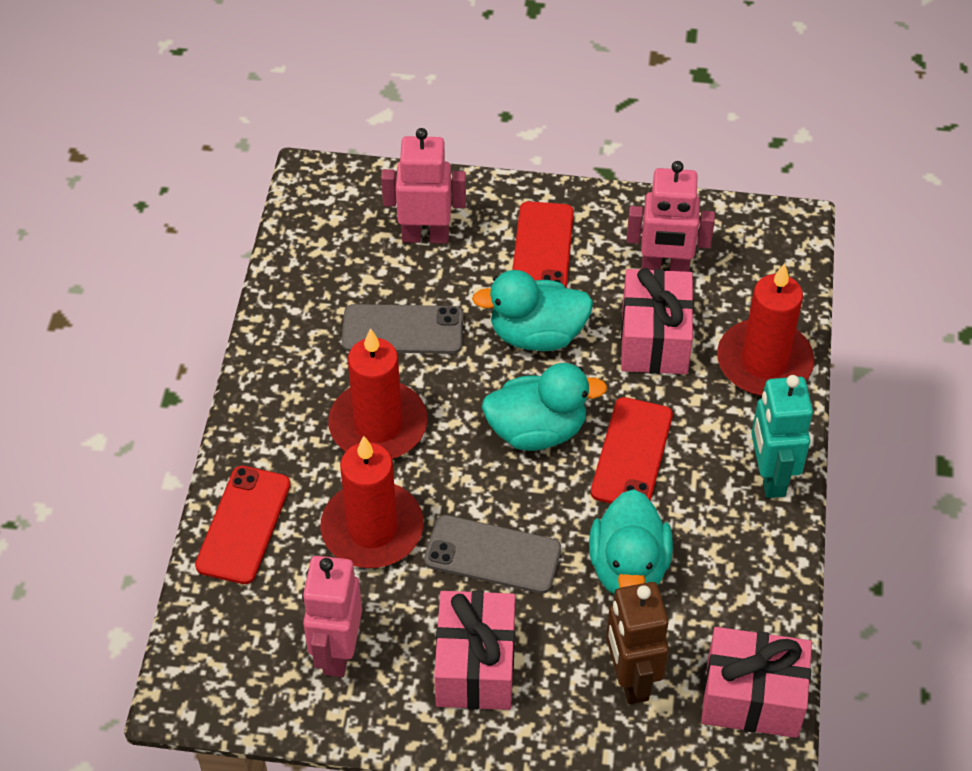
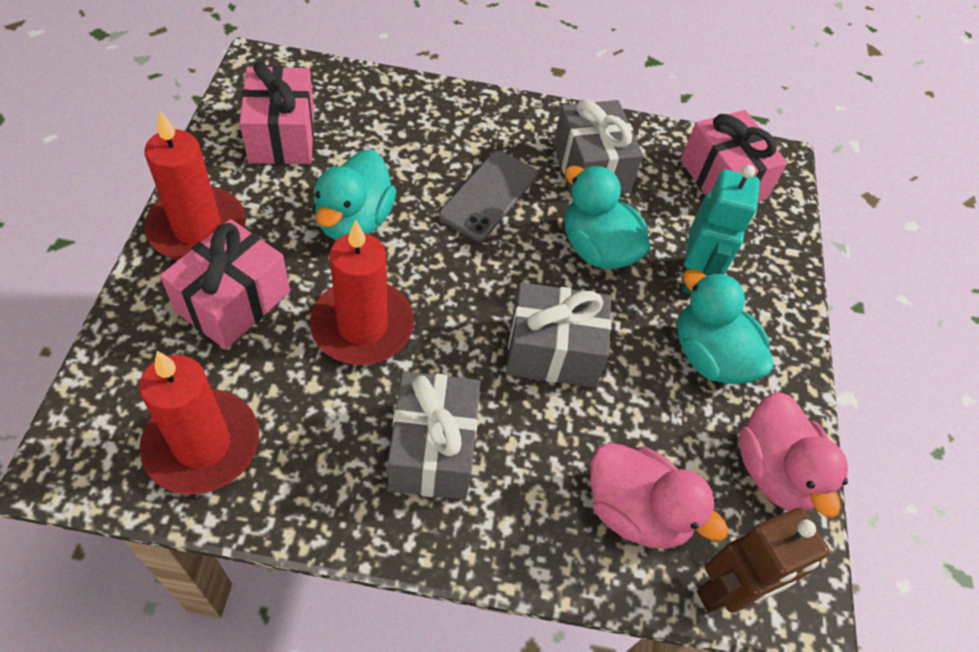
grey gift: none = 0 -> [387,371,480,500] [506,282,612,387] [553,99,643,194] = 3
grey phone: [342,304,463,354] [424,515,561,594] = 2 -> [439,151,537,241] = 1
pink duck: none = 0 -> [590,443,728,549] [739,392,848,518] = 2
pink robot: [302,556,362,677] [381,128,466,244] [627,161,715,272] = 3 -> none = 0
red phone: [195,466,291,584] [512,201,574,289] [591,397,673,504] = 3 -> none = 0

